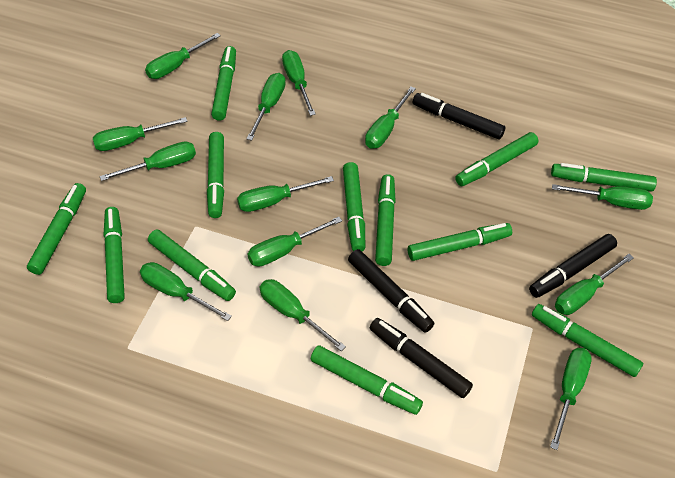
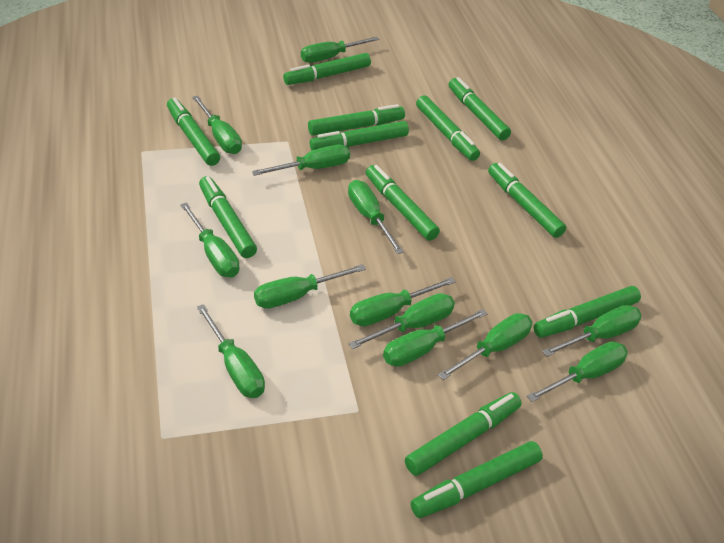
black marker: [348,249,434,333] [370,318,473,398] [413,93,505,139] [529,234,617,298] = 4 -> none = 0

